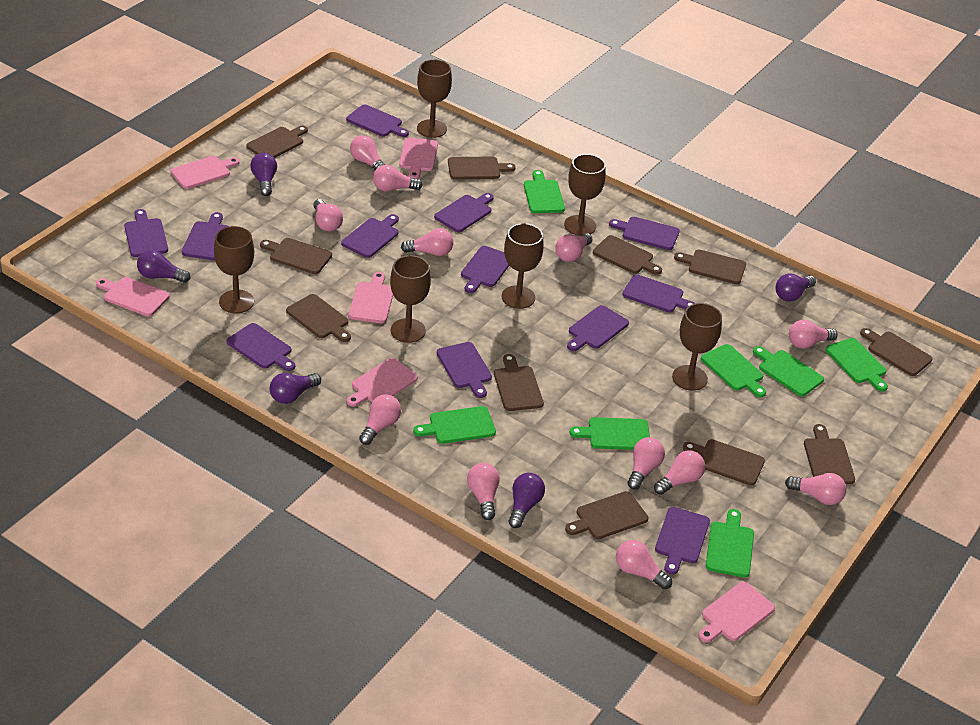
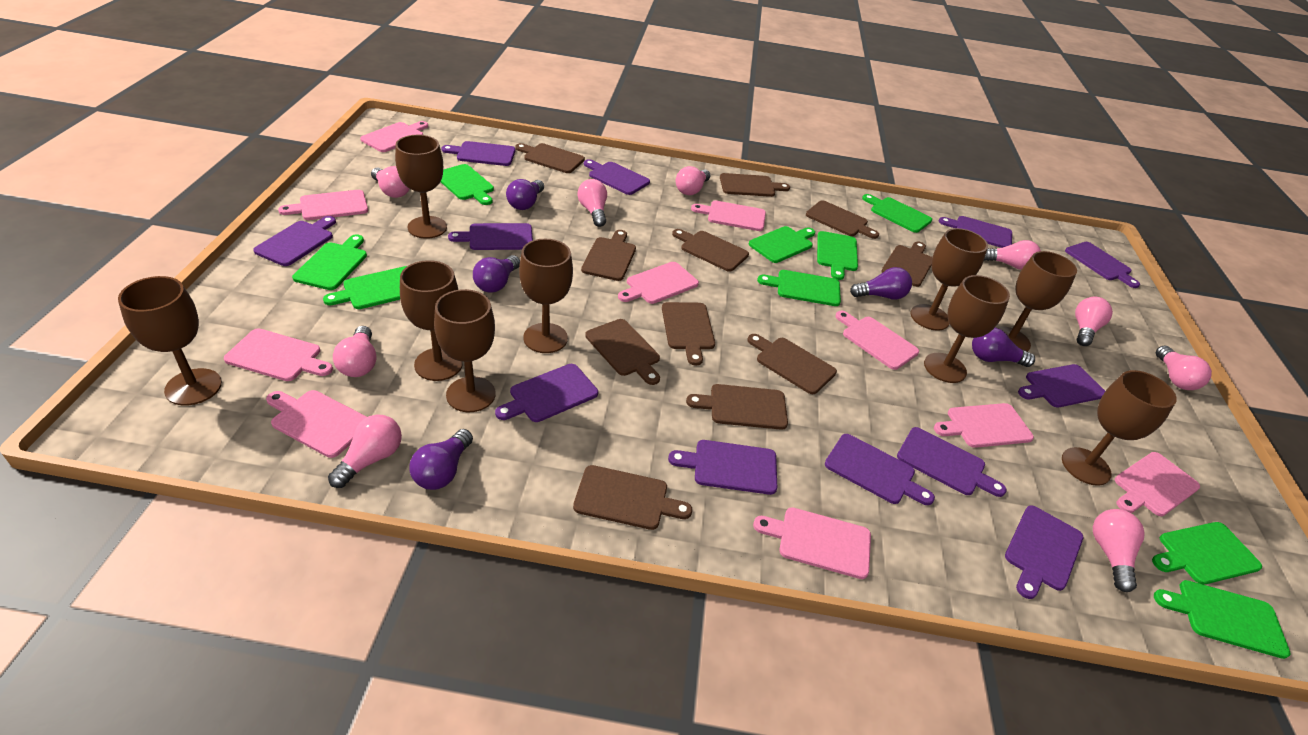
brown goblet: [214,226,254,313] [390,255,431,343] [417,59,452,138] [501,223,544,309] [564,154,606,236] [672,303,722,391] = 6 -> [118,276,222,406] [395,135,447,239] [400,260,463,381] [434,289,496,412] [519,239,573,353] [911,228,988,331] [924,275,1010,383] [995,251,1077,352] [1062,370,1177,486] = 9
green cutting board: [413,406,496,444] [524,170,565,213] [569,417,650,450] [701,344,766,397] [706,509,754,578] [753,346,824,396] [825,338,888,392] = 7 -> [292,234,367,290] [323,266,407,309] [440,164,494,205] [749,226,815,263] [757,270,841,306] [817,231,858,280] [862,194,932,233] [1152,522,1262,585] [1154,580,1290,659] = 9
pink cutting board: [96,277,170,316] [171,156,240,189] [347,358,418,407] [349,272,393,323] [399,137,438,179] [699,582,775,643] = 6 -> [224,328,333,381] [266,390,367,458] [278,190,368,220] [360,121,428,152] [618,262,699,304] [691,200,766,231] [753,507,871,579] [835,311,919,370] [934,403,1034,448] [1115,452,1200,516] = 10
pink light bulb: [313,199,343,232] [350,135,385,170] [359,394,401,445] [373,165,423,192] [401,228,453,256] [467,463,500,520] [555,233,592,262] [616,540,672,589] [628,437,665,490] [654,451,705,495] [785,473,846,505] [789,320,838,349] = 12 -> [328,414,402,488] [333,326,376,377] [371,166,409,198] [577,179,607,227] [676,166,710,195] [984,240,1041,270] [1075,297,1113,346] [1093,509,1145,592] [1156,346,1212,390] = 9

